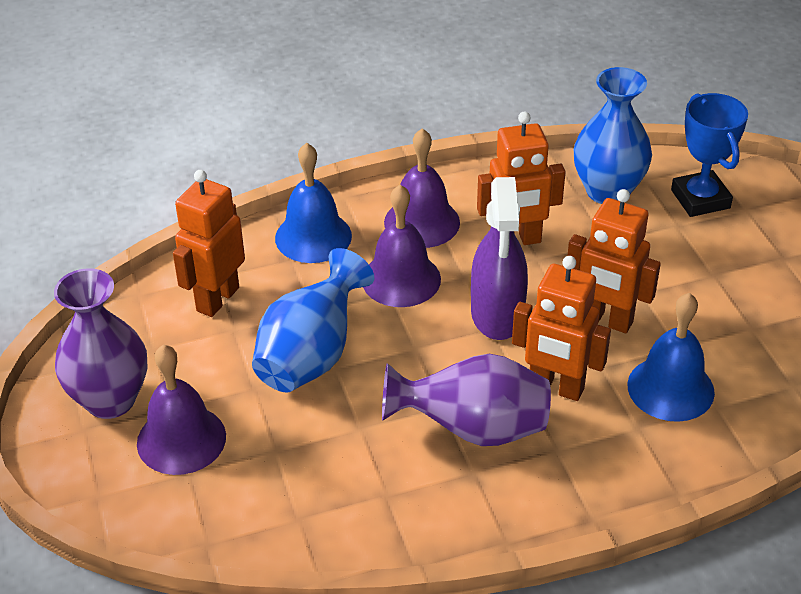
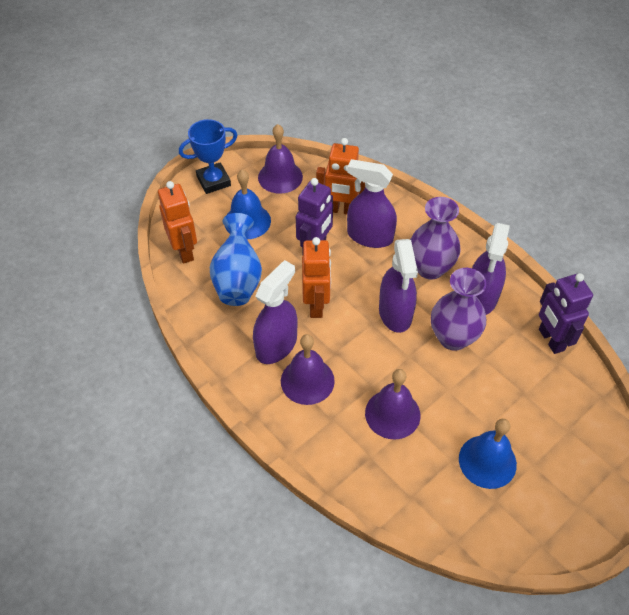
blue vase: [252,248,374,392] [574,67,652,204] = 2 -> [210,213,262,306] = 1
orange robot: [173,170,245,317] [477,112,565,245] [512,256,611,401] [567,189,661,333] = 4 -> [158,181,197,264] [302,237,331,318] [316,138,365,215] = 3
purple robot: none = 0 -> [296,178,333,255] [539,273,593,354] = 2
purple spray bottle: [471,177,528,340] = 1 -> [253,260,298,364] [347,159,397,248] [379,239,418,333] [472,223,510,315] = 4

